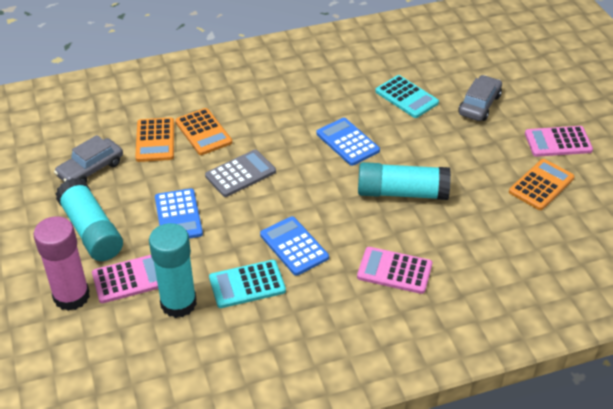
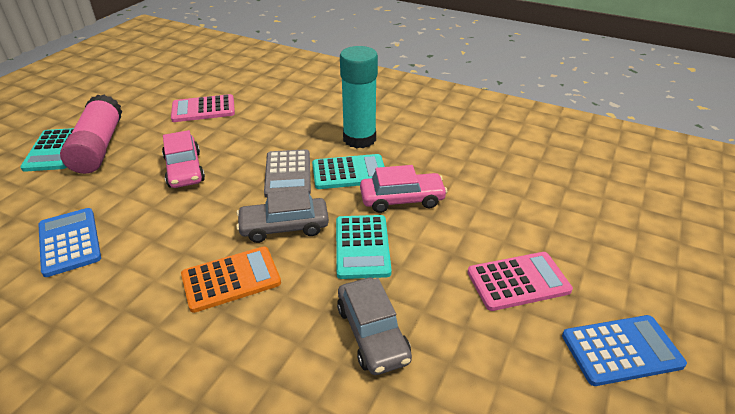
blue calculator: [155,188,203,238] [260,216,329,276] [316,118,380,166] = 3 -> [38,208,101,277] [562,315,687,386] = 2
orange calculator: [135,117,174,162] [175,108,232,155] [509,159,575,210] = 3 -> [181,246,281,313] = 1
pink calculator: [92,255,158,303] [357,247,432,294] [525,126,593,157] = 3 -> [171,94,235,122] [467,252,573,311] = 2
pink car: none = 0 -> [162,130,205,188] [360,165,447,213] = 2
turquoise calculator: [209,260,286,308] [375,75,439,118] = 2 -> [20,128,74,172] [312,154,385,189] [336,215,392,279] = 3
turquoise glue stick: [56,178,123,261] [149,223,197,318] [358,162,451,200] = 3 -> [340,46,378,148] = 1

